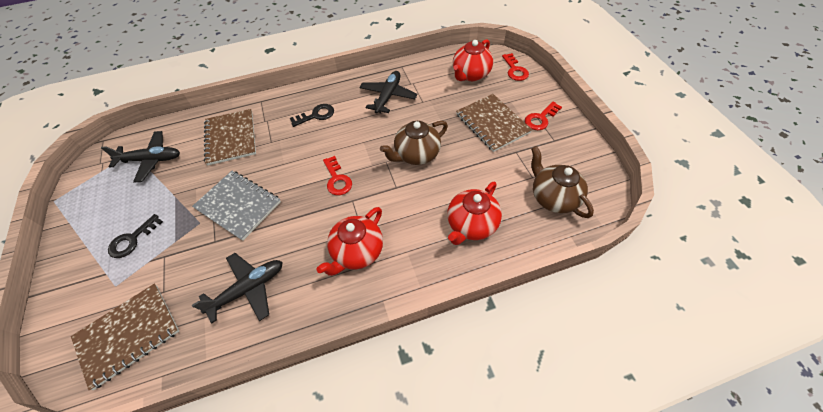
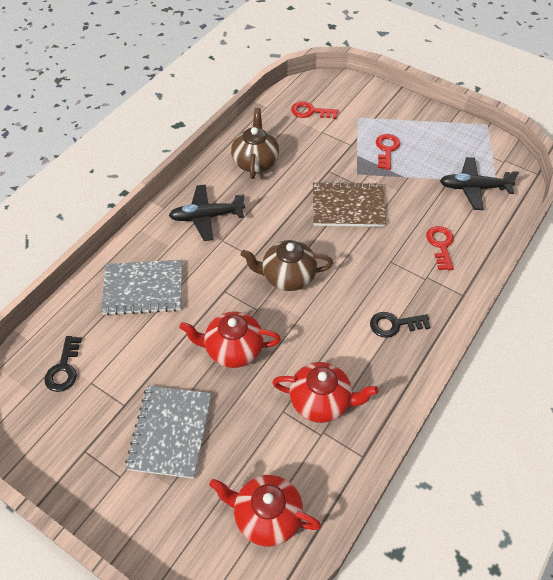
black plane: [101,131,180,183] [192,253,282,324] [359,71,418,114] = 3 -> [169,184,245,241] [440,157,519,210] = 2
brown notebook: [71,284,179,390] [204,109,256,165] [456,94,532,152] = 3 -> [313,181,386,227] = 1
grey notebook: [192,171,281,241] = 1 -> [101,260,182,316] [125,386,212,479] = 2

